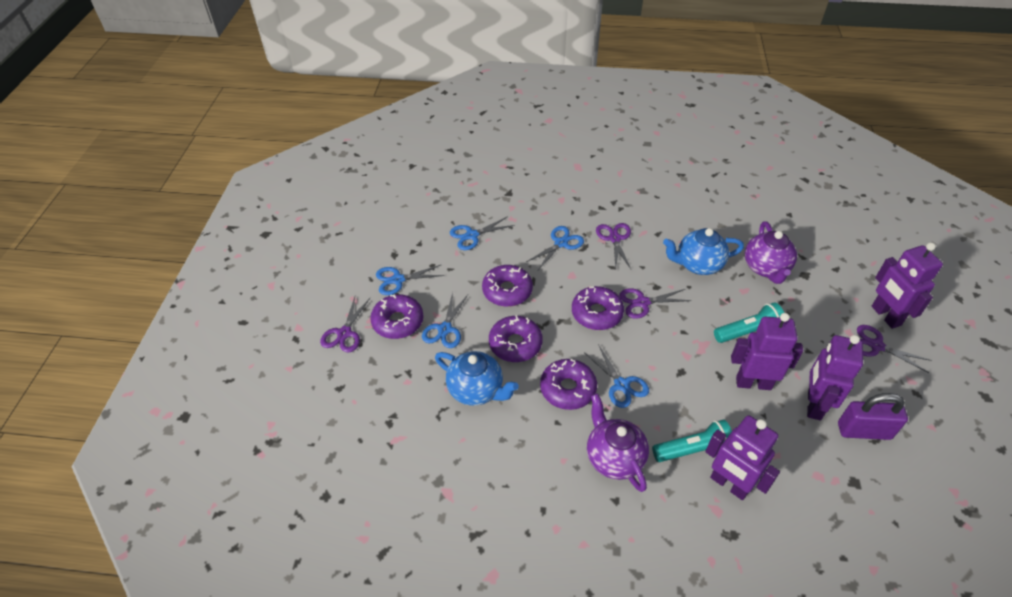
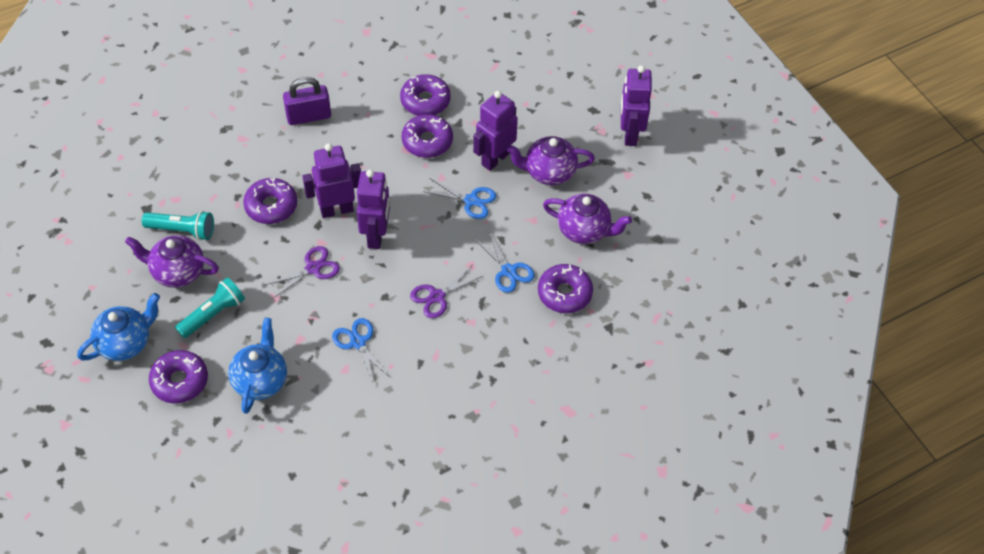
blue scissors: [376,264,445,295] [422,292,468,348] [450,216,514,250] [526,226,584,270] [585,344,649,408] = 5 -> [332,318,391,384] [423,179,496,219] [474,231,535,293] = 3
purple scissors: [320,297,370,353] [596,223,631,270] [619,288,692,319] [857,325,932,373] = 4 -> [265,246,340,298] [410,264,483,318] = 2
purple teapot: [587,393,649,492] [745,221,797,284] = 2 -> [125,235,219,288] [506,136,595,185] [543,194,632,244] = 3

